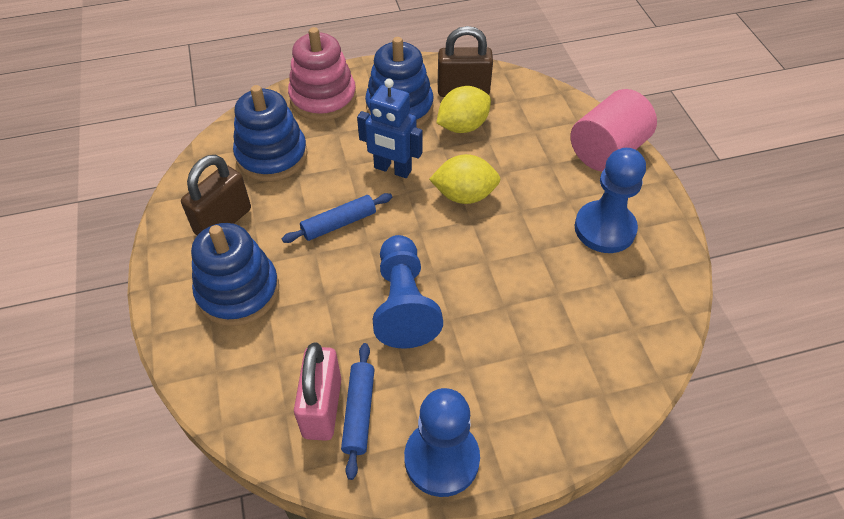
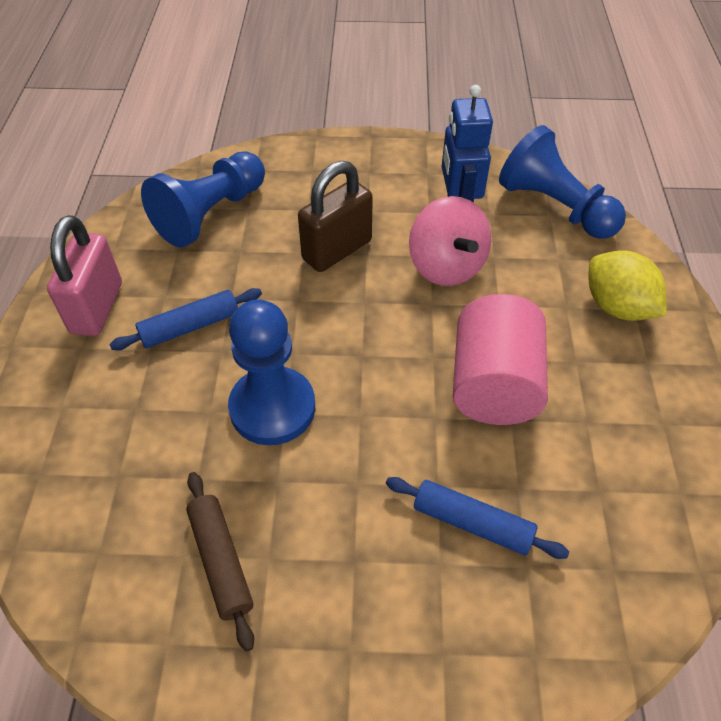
blue stacking toy: [191,223,279,326] [233,85,308,181] [365,37,434,127] = 3 -> none = 0
brown padlock: [181,155,251,235] [438,26,493,97] = 2 -> [298,161,373,272] = 1
brown rolling pin: none = 0 -> [186,472,254,652] = 1
pink spinning top: none = 0 -> [409,196,491,286] = 1
pink stacking toy: [288,27,357,121] = 1 -> none = 0
yellow lemon: [429,154,501,204] [436,86,491,133] = 2 -> [588,250,666,321] = 1

